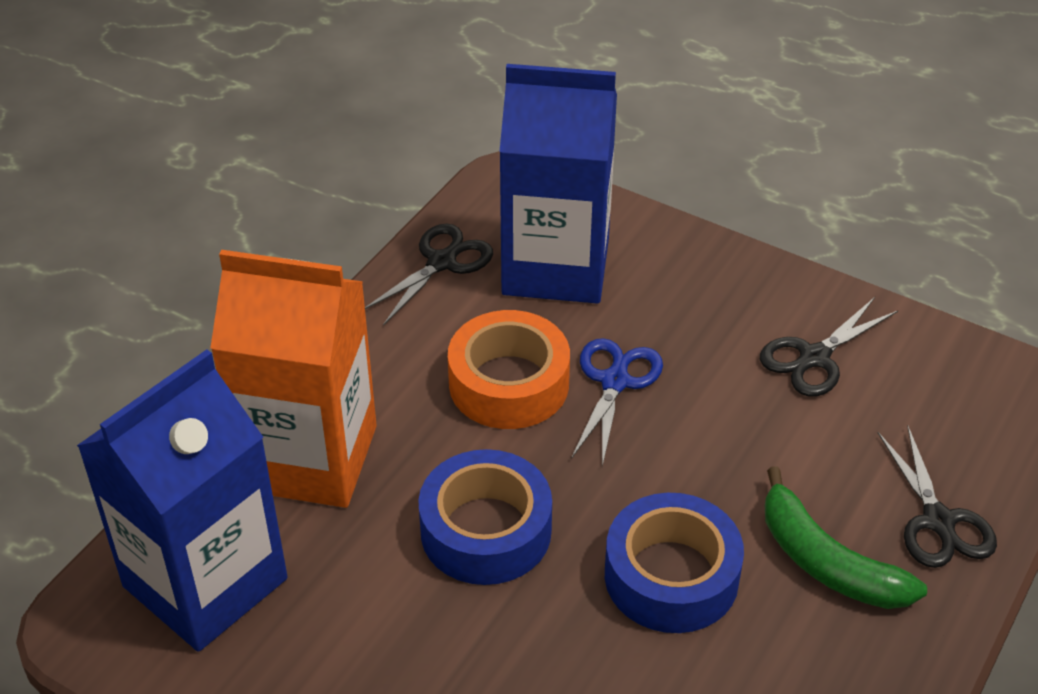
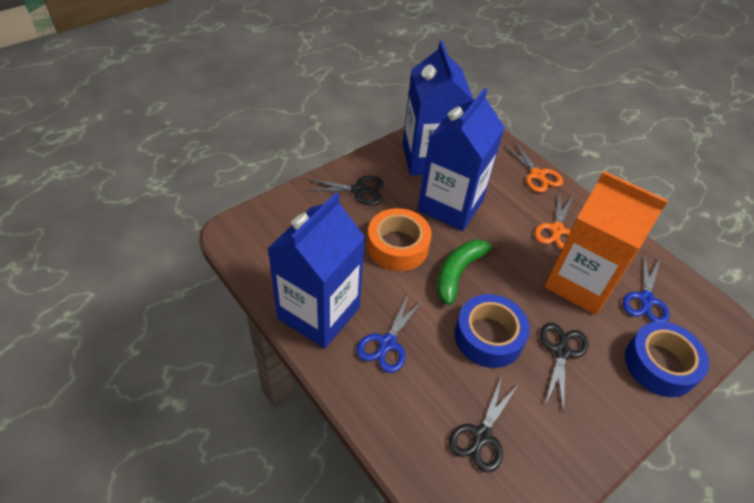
blue carton: [77,349,288,652] [499,64,617,304] = 2 -> [267,193,365,349] [403,41,473,176] [417,88,505,231] = 3
blue scissors: [571,338,663,467] = 1 -> [356,293,424,373] [623,254,670,322] = 2
orange scissors: none = 0 -> [503,141,563,193] [535,191,573,249] = 2

